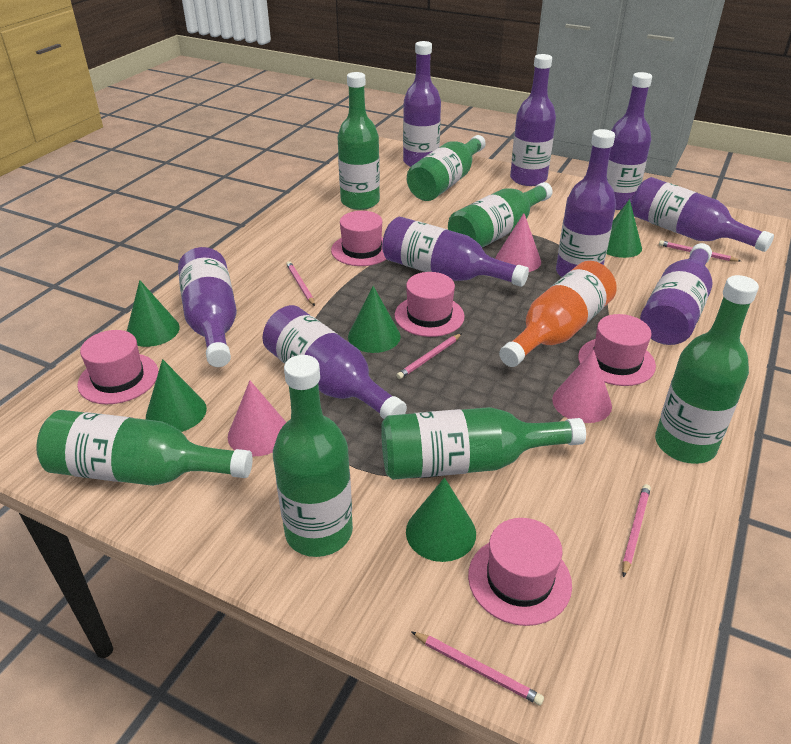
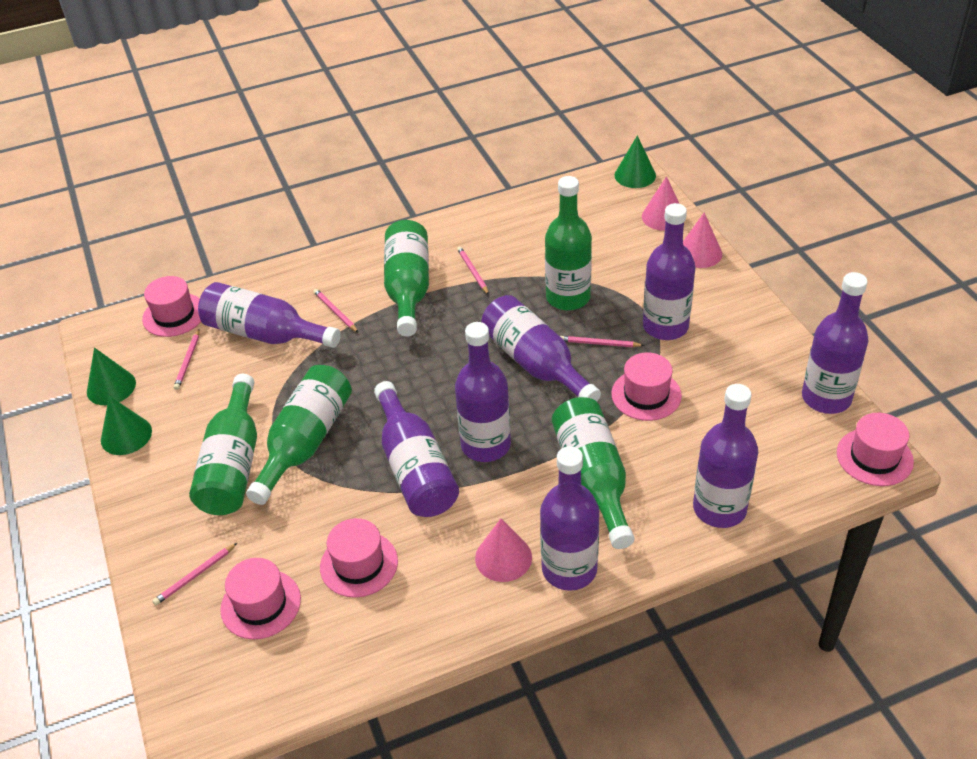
green bottle: [36,410,253,486] [273,355,353,557] [337,72,380,210] [381,407,586,480] [407,135,486,201] [448,182,553,248] [655,275,759,464] = 7 -> [189,374,257,515] [246,365,352,505] [384,220,429,337] [545,176,592,310] [552,397,635,549] = 5
green cone: [127,280,180,347] [146,359,207,432] [348,286,401,353] [406,477,476,562] [606,199,642,258] = 5 -> [87,348,136,405] [101,396,152,455] [614,135,656,188] = 3
orange bottle: [499,261,617,367] = 1 -> none = 0
purple bottle: [178,247,237,367] [263,305,407,419] [382,217,529,287] [403,41,441,167] [510,54,556,186] [556,129,616,277] [607,72,652,210] [631,177,774,252] [640,243,712,345] = 9 -> [198,282,341,348] [374,381,459,517] [455,322,511,462] [481,295,601,401] [540,446,599,591] [643,203,695,340] [693,384,758,528] [802,272,868,414] = 8

